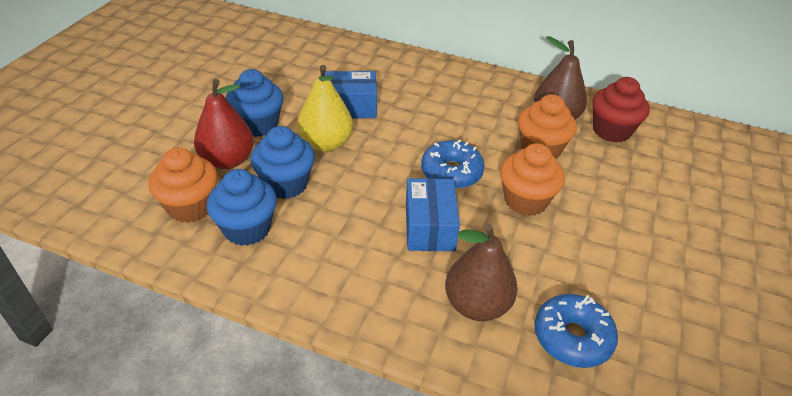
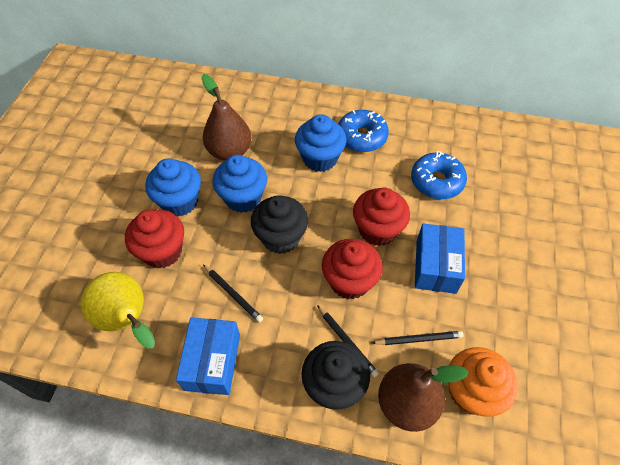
black cupcake: none = 0 -> [251,195,308,254] [301,341,370,410] = 2
black pencil: none = 0 -> [203,265,263,323] [317,305,379,378] [372,331,464,345] = 3
orange cupcake: [148,147,218,223] [500,143,565,216] [518,94,577,159] = 3 -> [448,347,518,417] = 1
red cupcake: [592,77,650,143] = 1 -> [125,209,184,268] [322,239,383,299] [353,188,410,246] = 3
red pear: [194,79,254,169] = 1 -> none = 0

